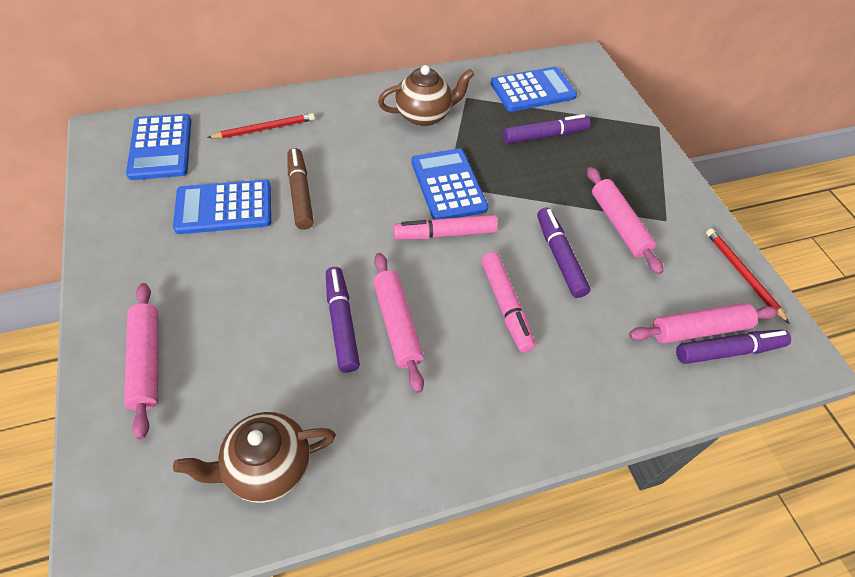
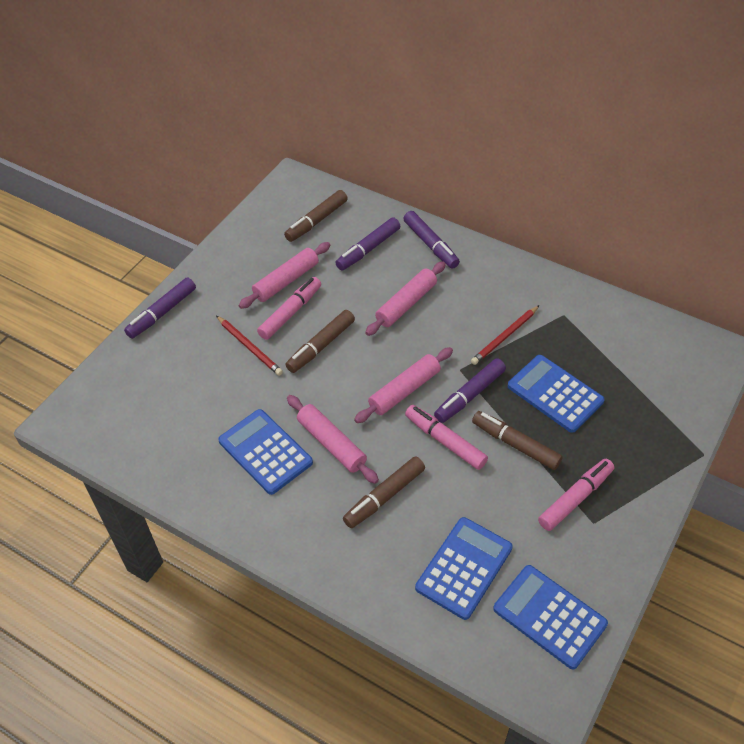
brown marker: [287,148,314,230] = 1 -> [284,190,348,242] [285,310,355,373] [343,456,425,528] [472,411,563,470] = 4
brown teapot: [173,412,336,503] [378,65,474,127] = 2 -> none = 0
pink marker: [393,215,498,240] [481,252,535,353] = 2 -> [257,277,321,340] [405,405,488,470] [538,459,614,531] = 3

